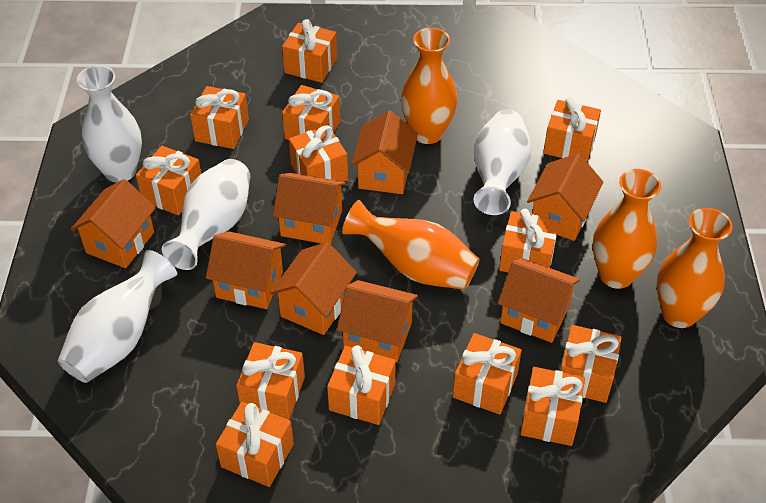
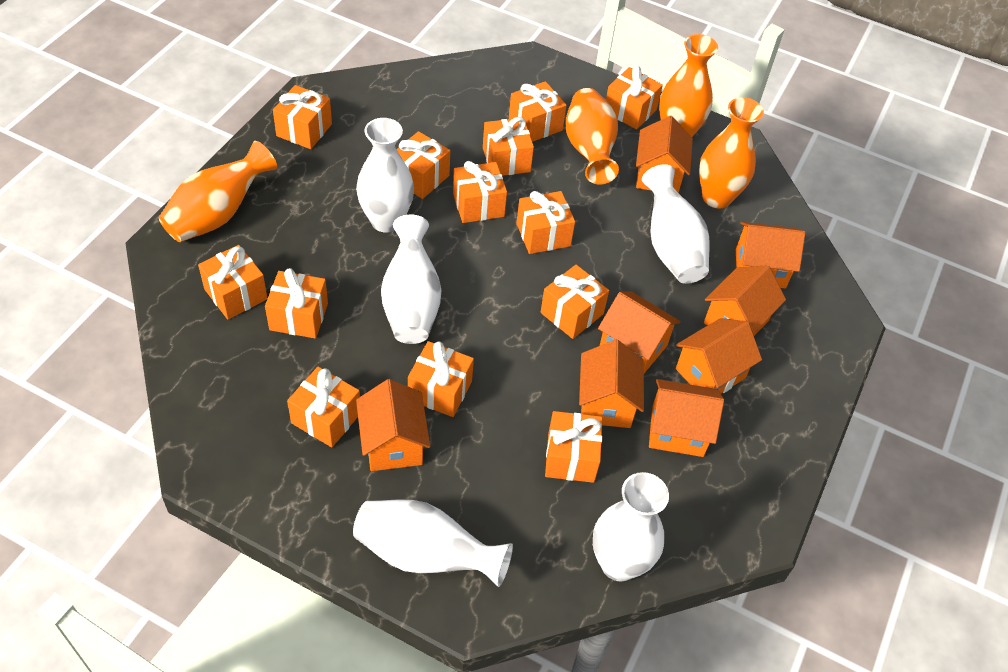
white vase: [58,250,177,383] [77,65,142,183] [162,159,250,270] [473,109,531,215] = 4 -> [353,500,513,587] [356,118,414,233] [381,215,441,344] [593,472,669,581] [642,164,710,284] = 5

